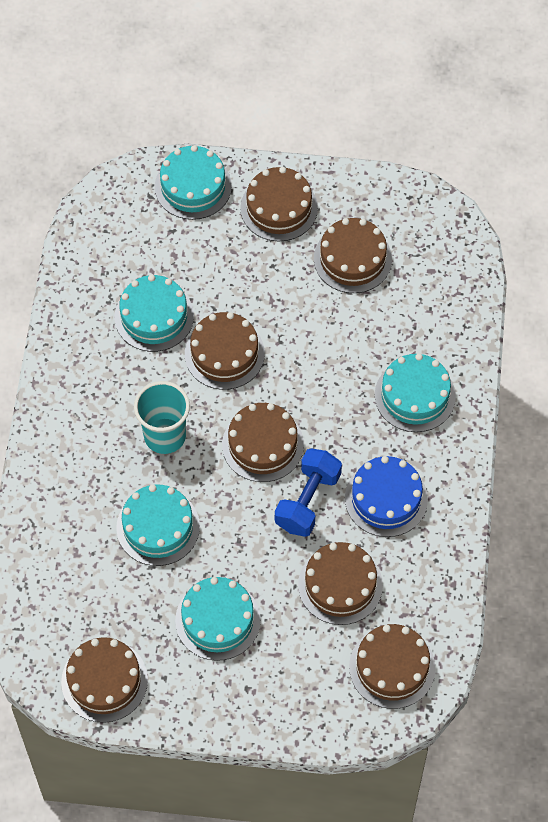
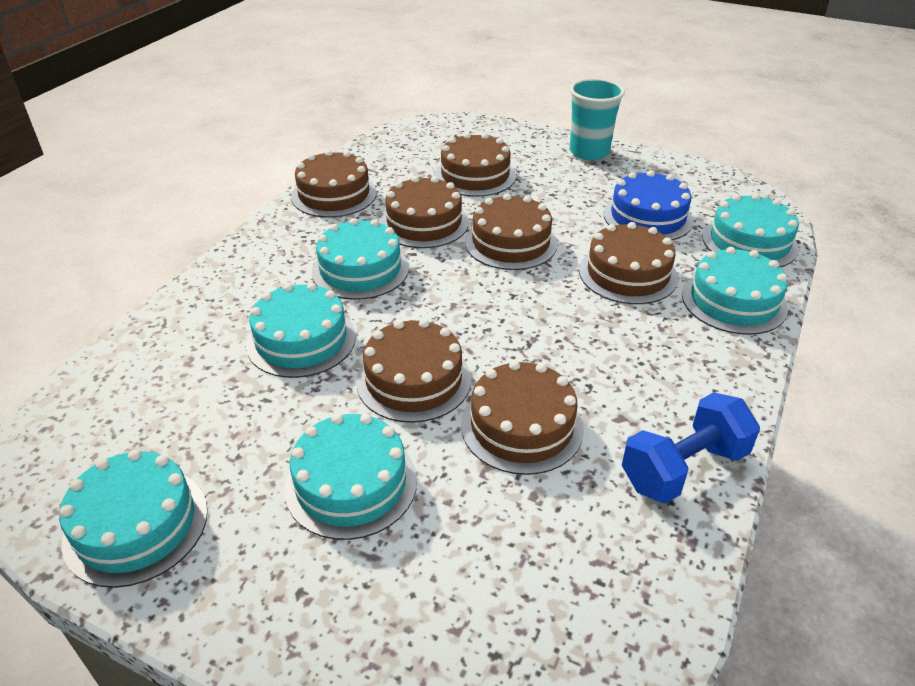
turquoise cake: [114,275,194,352] [116,485,200,566] [155,145,232,220] [175,577,261,661] [375,353,456,432] = 5 -> [59,450,208,588] [246,283,356,378] [285,414,417,540] [312,218,409,300] [682,247,788,335] [702,193,799,267] = 6

